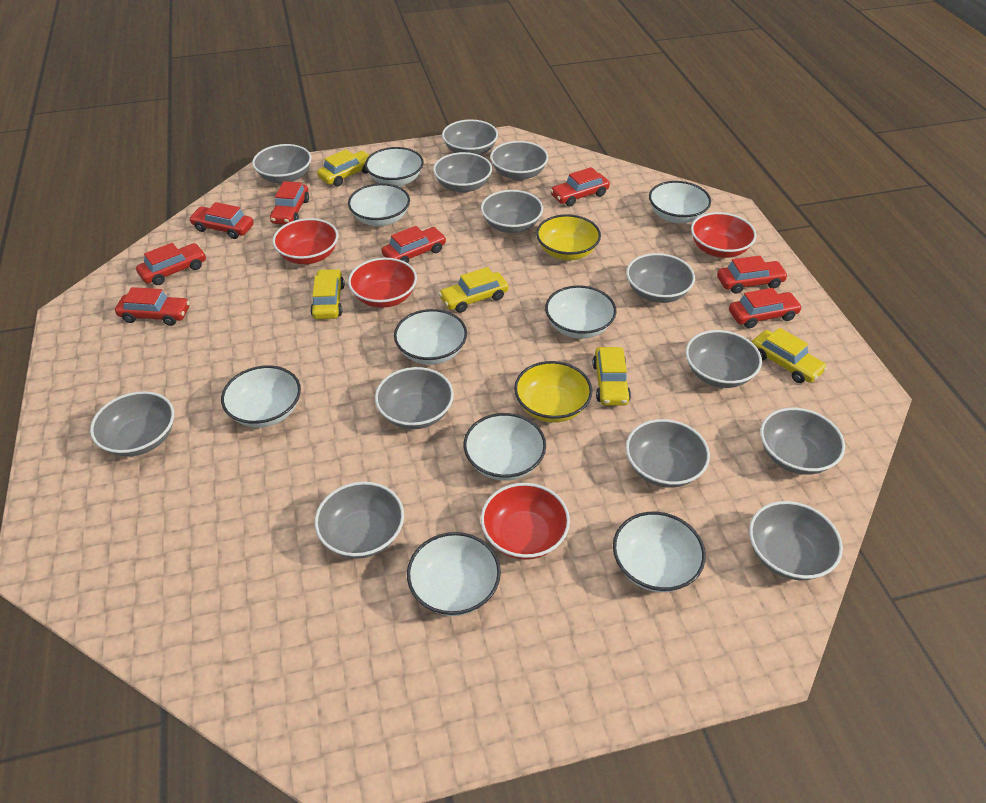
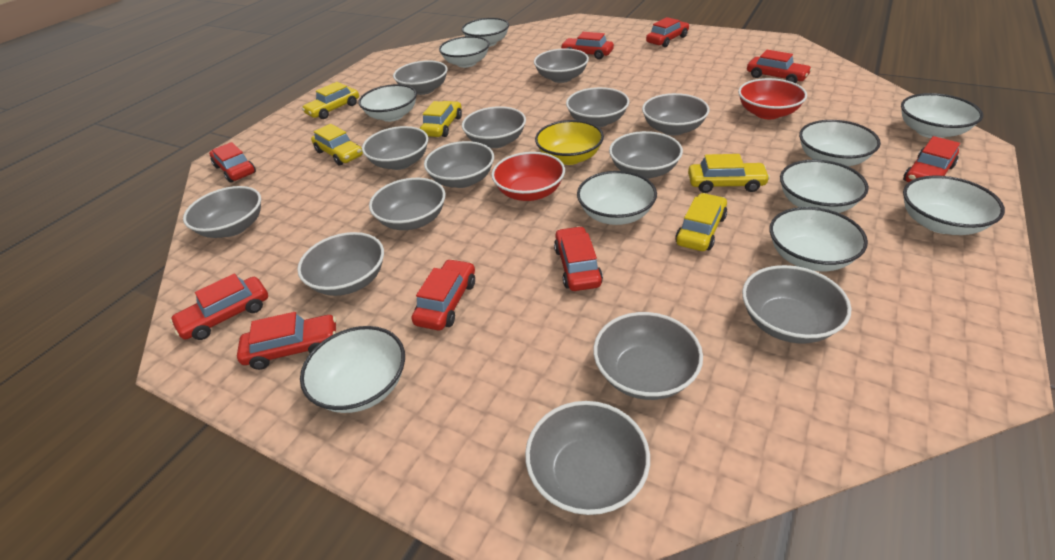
grey bowl: [90,391,174,457] [252,144,312,184] [315,482,404,558] [375,367,454,429] [433,152,492,193] [442,119,498,155] [481,190,543,233] [490,141,548,180] [626,253,695,303] [626,419,710,488] [686,330,762,388] [749,501,843,580] [760,408,845,475] = 13 -> [183,186,261,238] [297,232,384,296] [362,126,428,170] [369,178,445,230] [393,60,447,95] [424,141,494,188] [462,106,526,148] [525,401,650,515] [534,48,589,83] [566,87,629,128] [593,312,703,400] [609,131,683,179] [642,93,710,136] [742,265,851,344] = 14
red bowl: [273,218,338,264] [348,258,417,308] [481,483,570,560] [691,212,756,258] = 4 -> [491,152,565,201] [738,78,807,119] = 2
red car: [115,287,190,326] [136,243,206,285] [189,202,254,239] [270,181,309,225] [382,226,447,263] [550,167,610,206] [717,256,788,294] [729,288,802,328] = 8 -> [170,273,268,340] [209,142,256,183] [237,312,336,370] [411,259,475,330] [554,226,603,291] [561,32,614,59] [646,17,689,47] [747,50,812,83] [903,136,960,183] = 9
white bowl: [221,365,301,428] [348,183,410,226] [365,147,424,187] [394,309,467,365] [407,532,501,616] [464,413,546,481] [545,285,617,339] [613,512,705,592] [649,181,711,223] = 9 -> [300,326,405,413] [358,84,417,122] [439,36,490,68] [462,18,509,47] [577,171,657,225] [770,207,868,271] [780,160,869,213] [799,120,881,166] [901,93,983,138] [903,175,1005,235] = 10
yellow bowl: [514,361,592,423] [536,214,601,260] = 2 -> [535,120,604,165] = 1

